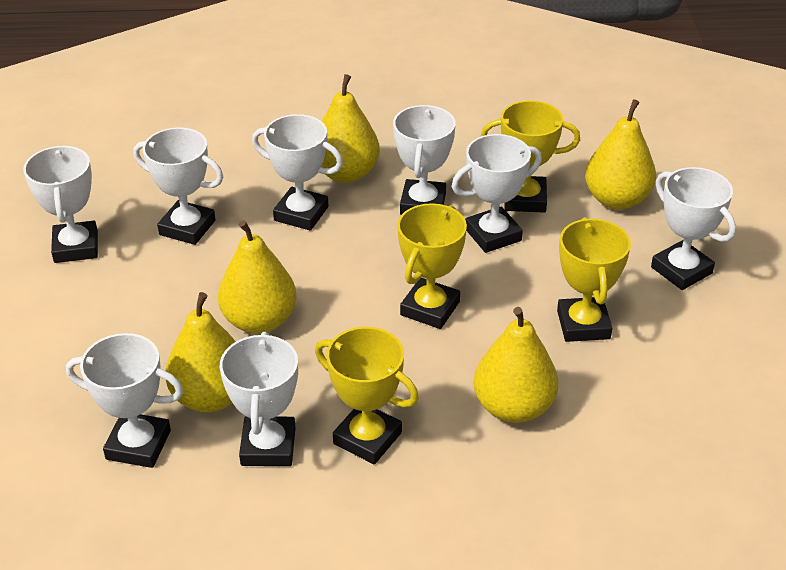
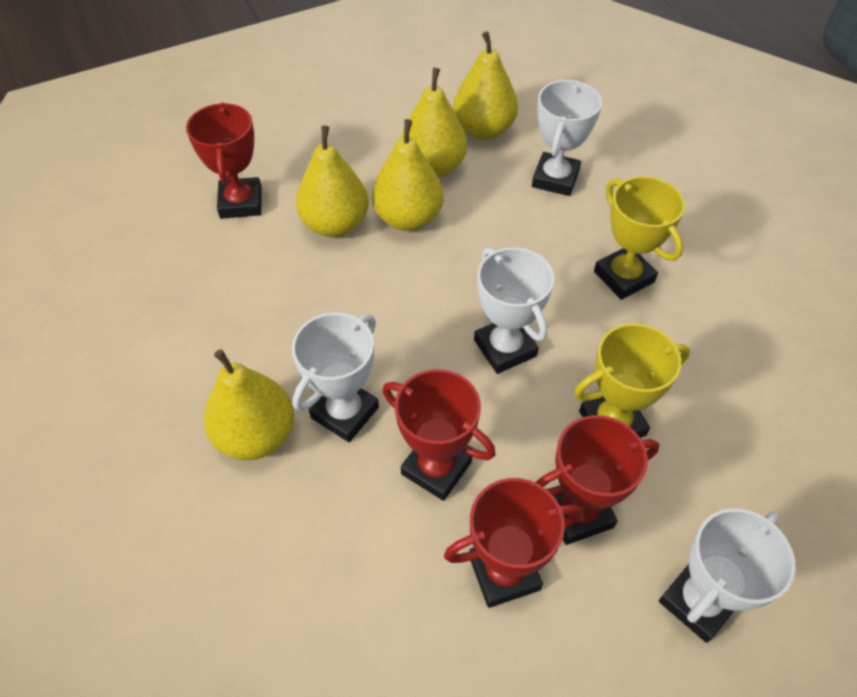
red trophy: none = 0 -> [186,102,262,219] [383,369,496,501] [444,478,582,608] [535,415,660,545] = 4
white trophy: [23,146,98,263] [66,333,184,468] [133,127,223,245] [220,332,298,466] [252,114,343,231] [393,105,456,215] [451,134,542,253] [651,167,736,290] = 8 -> [292,313,379,442] [474,247,554,374] [532,80,602,196] [659,509,796,643] = 4
yellow trophy: [315,327,419,464] [397,203,467,329] [481,100,580,213] [557,217,631,342] = 4 -> [574,323,690,438] [594,176,685,300] = 2

